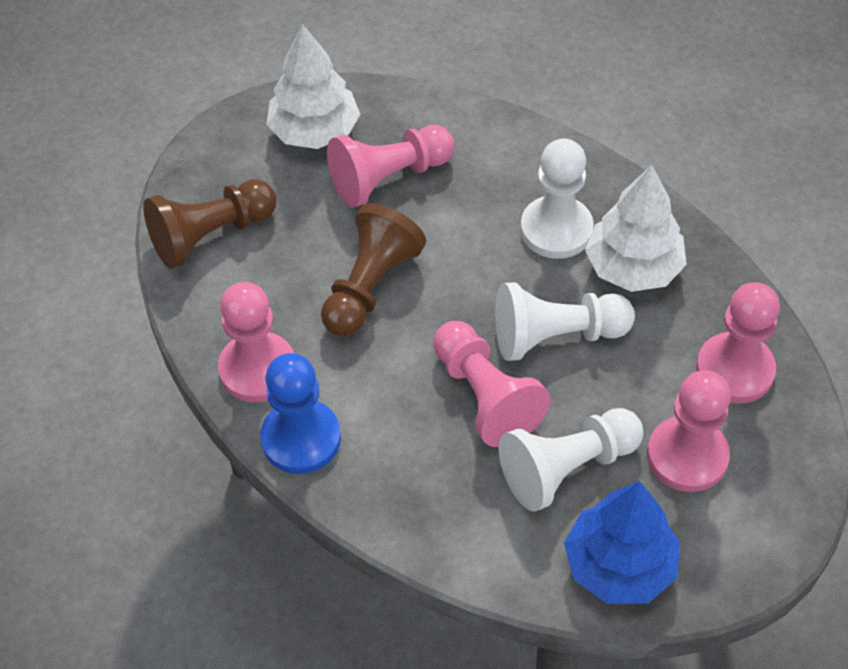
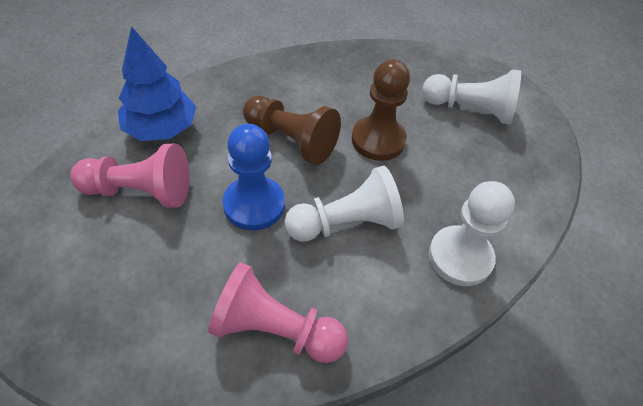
pink pawn: [218,282,294,403] [327,125,454,208] [433,321,550,447] [647,371,731,492] [696,282,780,404] = 5 -> [71,144,190,208] [208,262,348,363] = 2
white tree: [266,24,360,149] [585,165,687,292] = 2 -> none = 0

